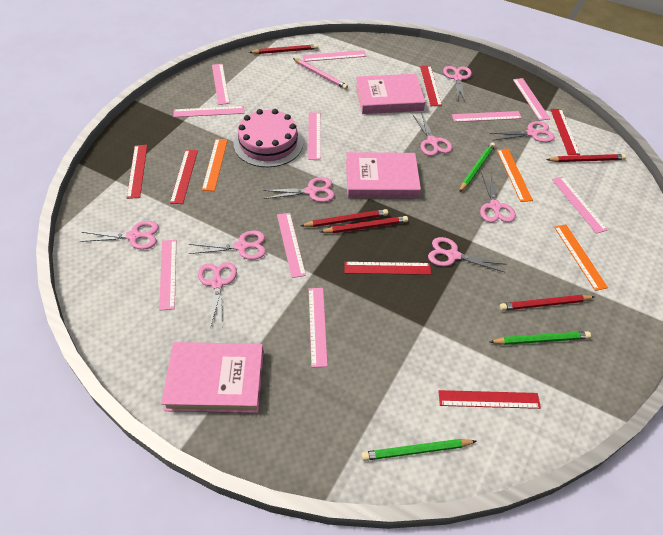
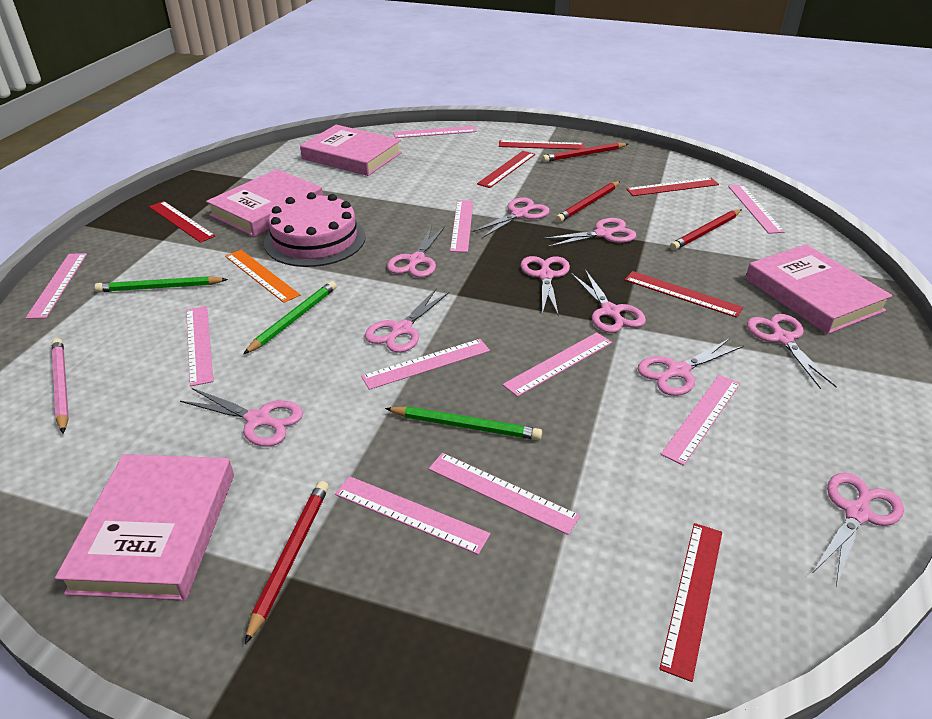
orange ruler: [202,139,228,191] [497,149,533,202] [554,224,608,291] = 3 -> [225,250,300,303] = 1
pink book: [161,342,264,413] [346,152,421,198] [355,74,425,114] = 3 -> [55,454,234,600] [206,169,323,237] [300,125,402,176] [745,244,893,334] = 4
pink scissors: [80,221,159,250] [189,231,266,260] [198,262,237,328] [263,177,335,202] [413,112,452,156] [428,237,506,272] [443,66,472,103] [480,171,516,223] [489,121,555,142] = 9 -> [180,388,303,446] [365,289,449,353] [387,226,445,278] [472,197,550,238] [521,256,570,317] [541,218,636,247] [571,270,646,333] [638,338,743,396] [747,314,837,389] [813,473,904,587] = 10
red pencil: [249,44,318,54] [300,209,388,227] [320,216,408,233] [500,295,594,311] [546,154,626,162] = 5 -> [245,481,329,644] [542,143,628,162] [556,181,620,222] [670,209,742,250] = 4

